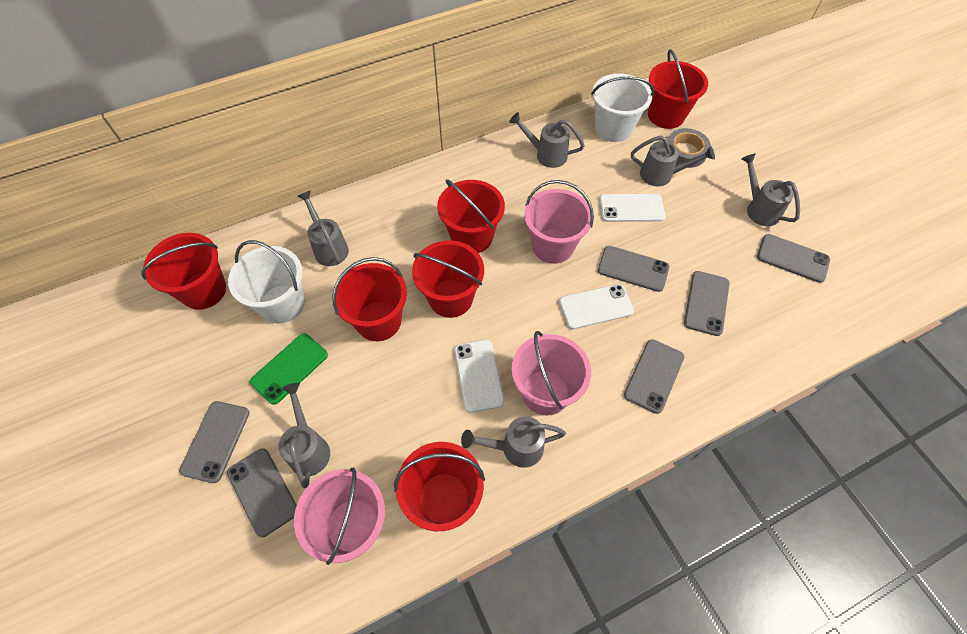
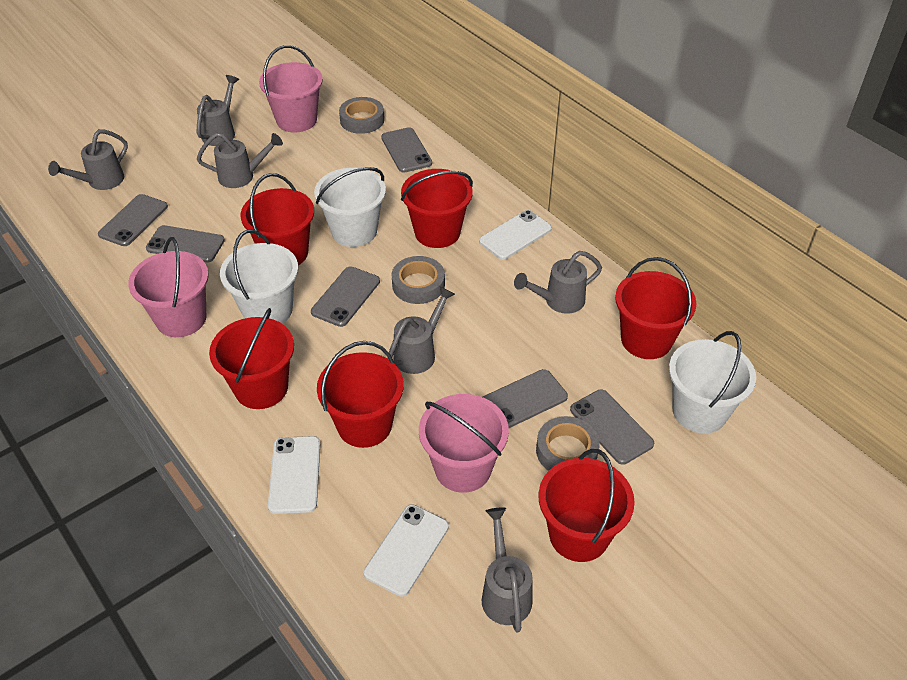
green phone: [250,333,328,405] = 1 -> none = 0
grey tape: [667,128,711,168] = 1 -> [339,97,384,134] [391,256,445,304] [536,416,600,471] = 3
white bucket: [228,240,305,323] [591,74,654,142] = 2 -> [220,229,298,324] [314,167,386,247] [669,331,756,434] = 3

